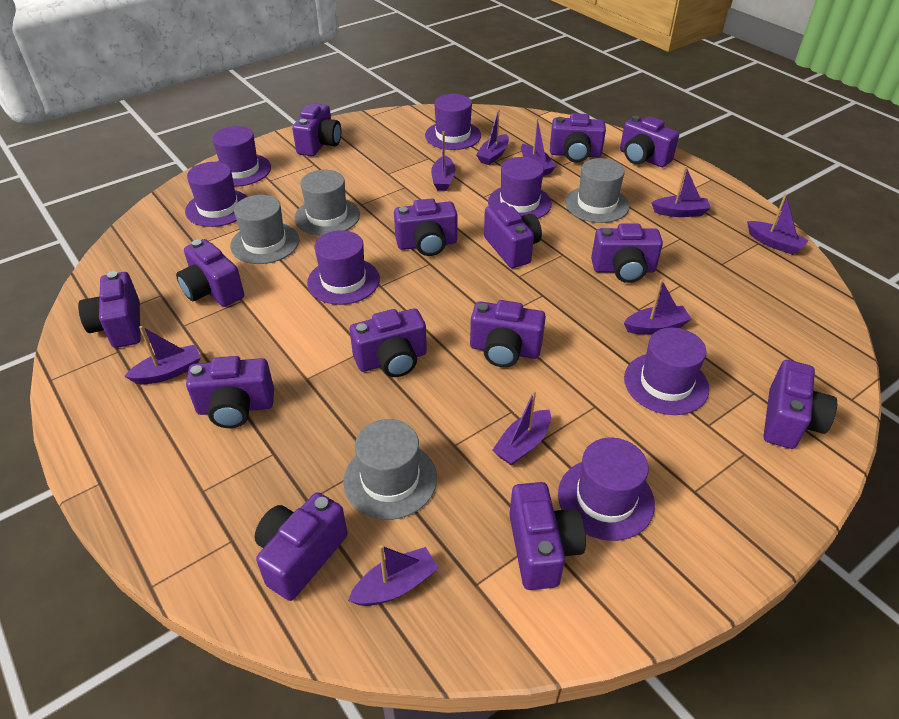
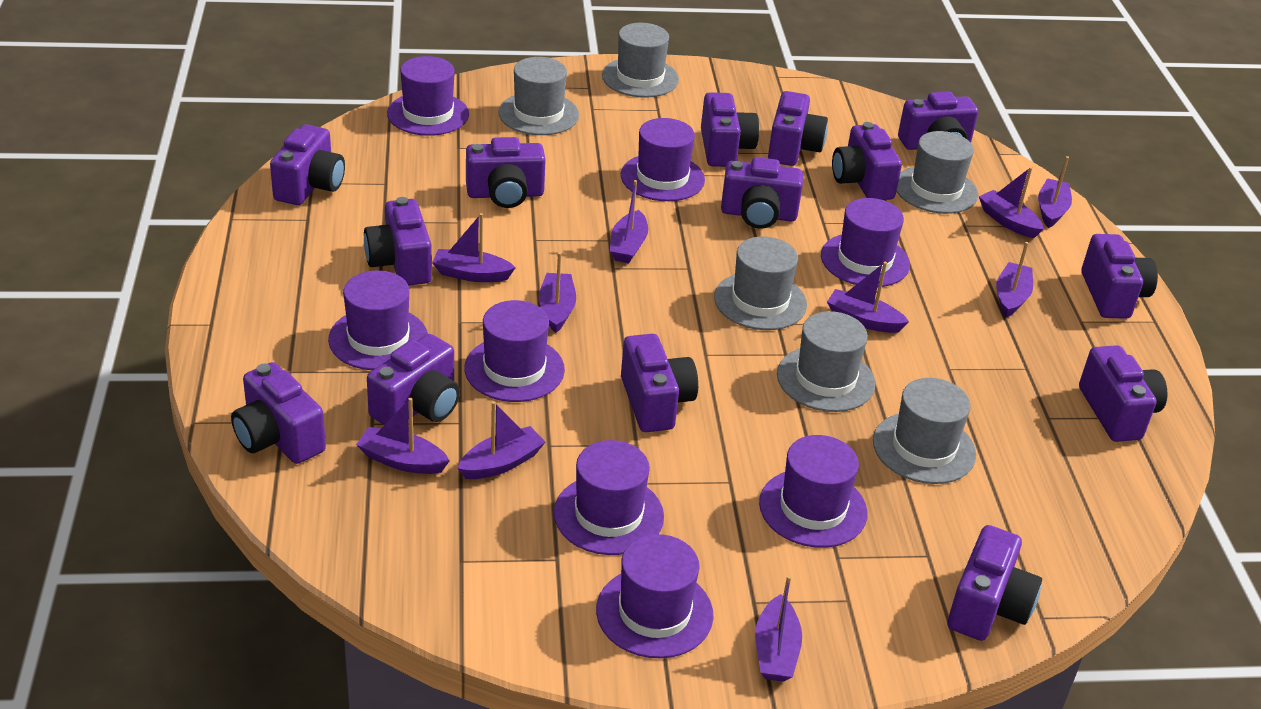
grey hat: [230,195,299,264] [294,170,360,236] [343,419,437,520] [565,158,630,223] = 4 -> [498,57,579,135] [602,23,679,97] [714,236,807,330] [777,311,875,412] [873,378,976,484] [896,131,978,214] = 6
purple boat: [124,326,201,384] [348,545,439,606] [431,131,456,191] [476,108,509,165] [492,390,551,466] [521,118,556,176] [624,279,692,335] [652,166,711,217] [747,194,809,255] = 9 -> [356,398,450,474] [432,213,516,282] [457,401,545,479] [539,252,576,333] [610,180,648,263] [755,575,802,682] [827,262,909,333] [979,167,1043,238] [996,242,1033,318] [1038,156,1072,228] = 10
purple hat: [185,162,248,227] [212,126,271,187] [307,230,380,305] [425,94,481,150] [488,157,552,219] [558,438,655,541] [624,328,709,415] = 7 -> [328,271,428,370] [387,56,469,136] [464,300,565,402] [554,440,664,555] [596,534,713,658] [621,118,705,201] [759,435,868,548] [821,198,910,287] = 8

